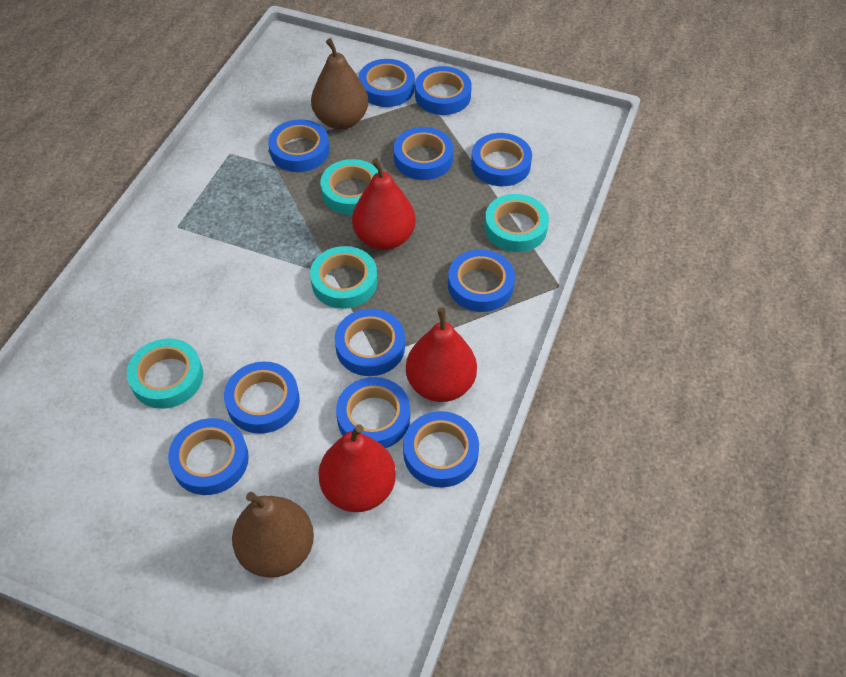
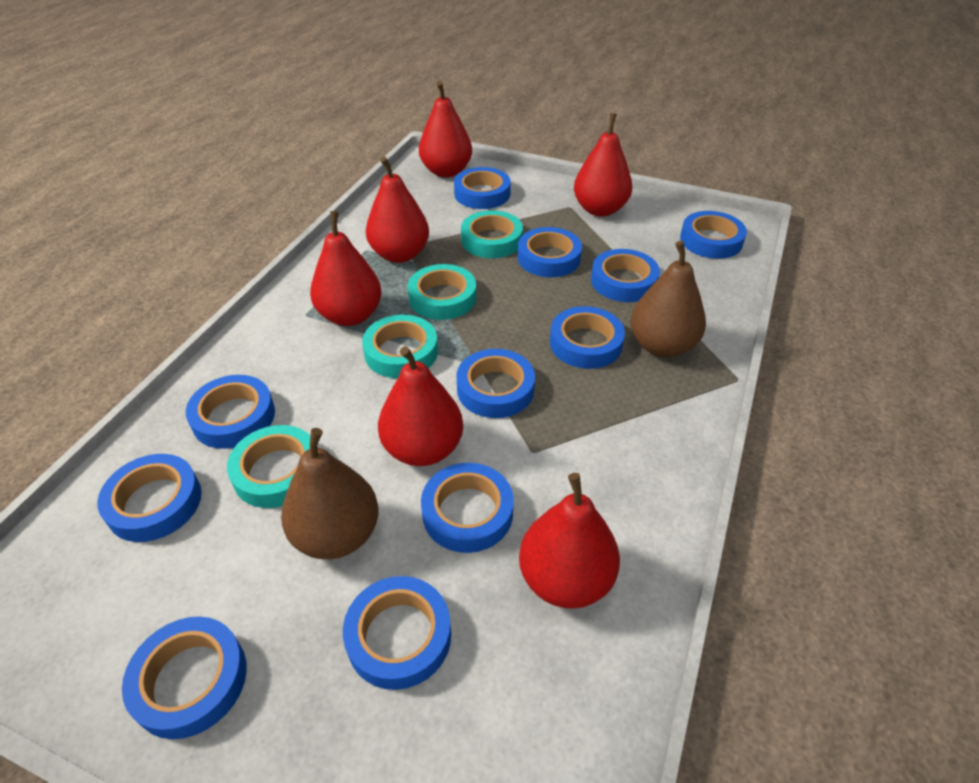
red pear: [318,424,396,512] [352,158,416,250] [406,307,477,402] = 3 -> [310,211,382,326] [366,156,429,263] [378,346,463,466] [419,81,472,177] [519,473,620,609] [574,113,632,216] = 6

